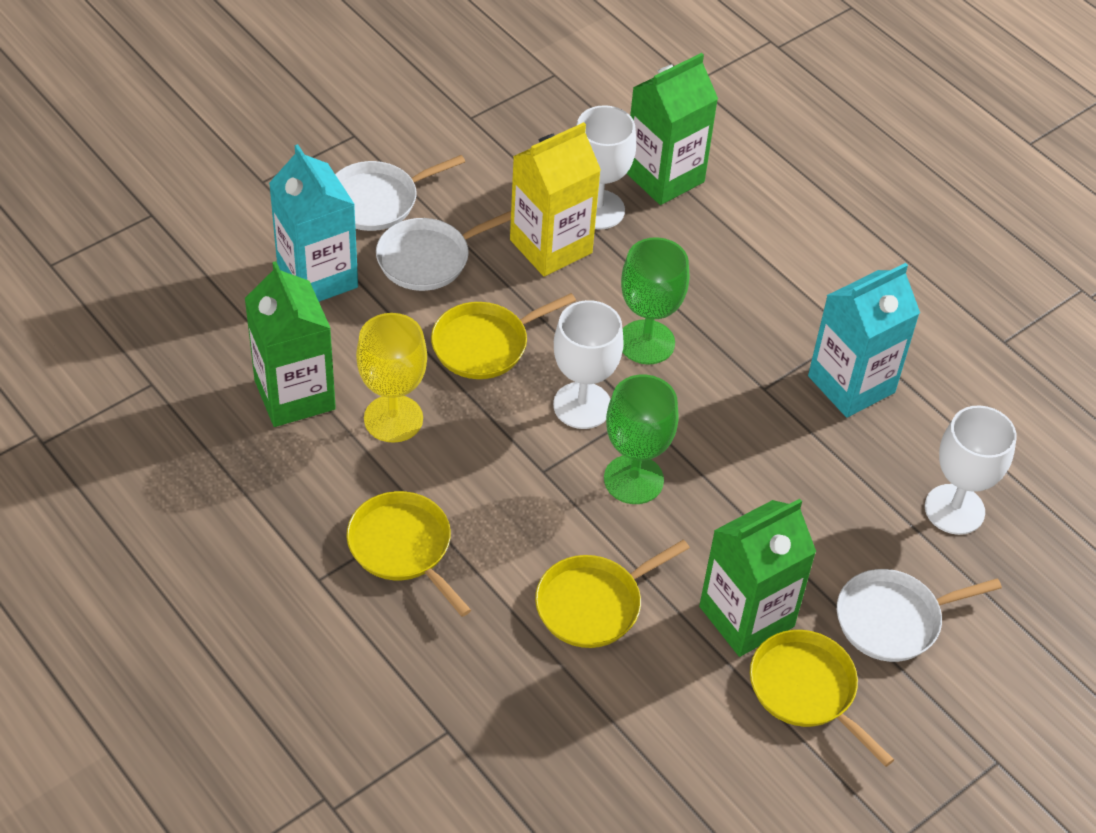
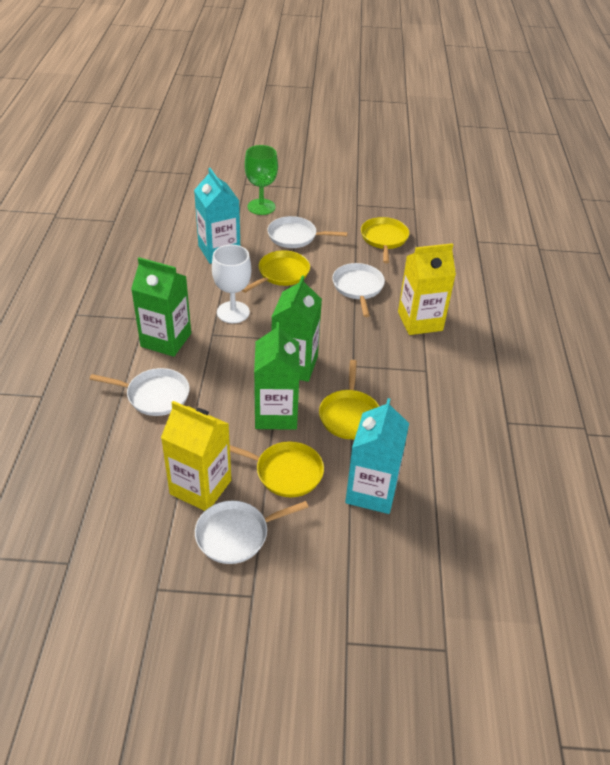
green goblet: [604,375,679,504] [621,237,689,365] = 2 -> [245,145,278,215] = 1
white goblet: [553,300,624,429] [576,105,636,230] [925,405,1017,535] = 3 -> [212,245,251,323] = 1
white pan: [335,155,465,231] [376,211,511,291] [837,569,1002,662] = 3 -> [90,368,190,416] [195,500,308,564] [267,216,348,248] [332,263,385,317] = 4
yellow carton: [510,122,601,277] = 1 -> [161,401,231,511] [398,243,456,335] = 2
yellow goblet: [356,313,427,443] = 1 -> none = 0

